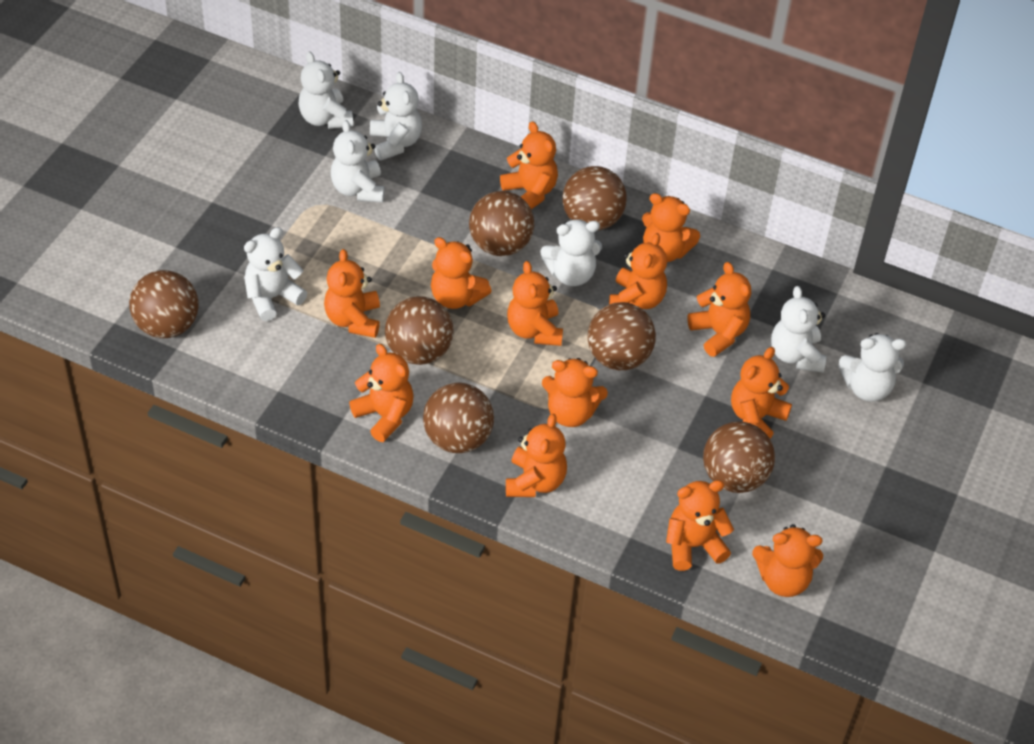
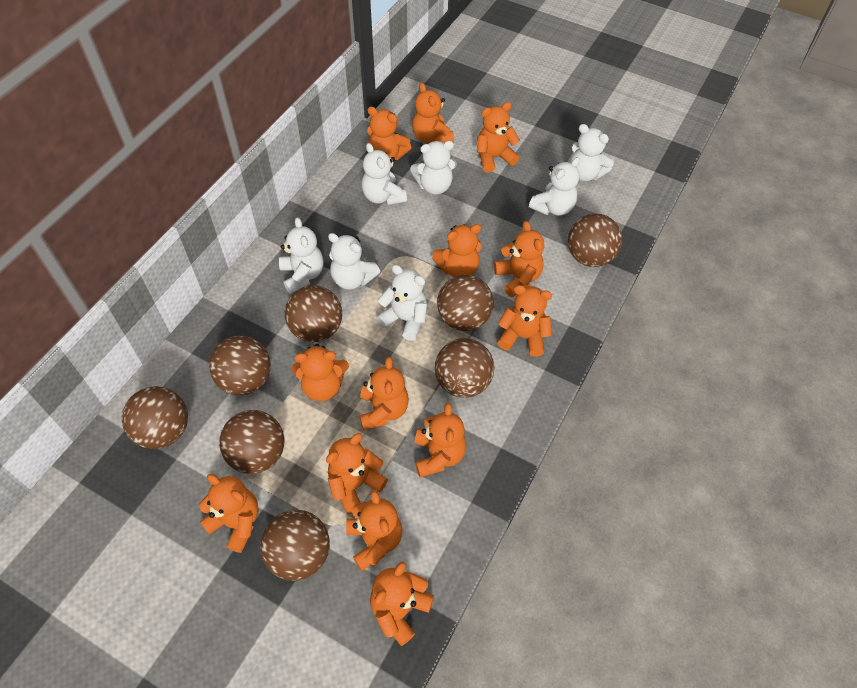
brown ball: [129,270,199,338] [385,296,454,365] [423,383,494,454] [469,191,534,256] [563,166,627,231] [588,302,656,370] [703,421,775,493] = 7 -> [122,386,188,449] [209,336,271,396] [219,410,285,474] [260,510,330,581] [285,285,342,342] [435,338,494,398] [437,275,493,331] [568,213,622,267] = 8

